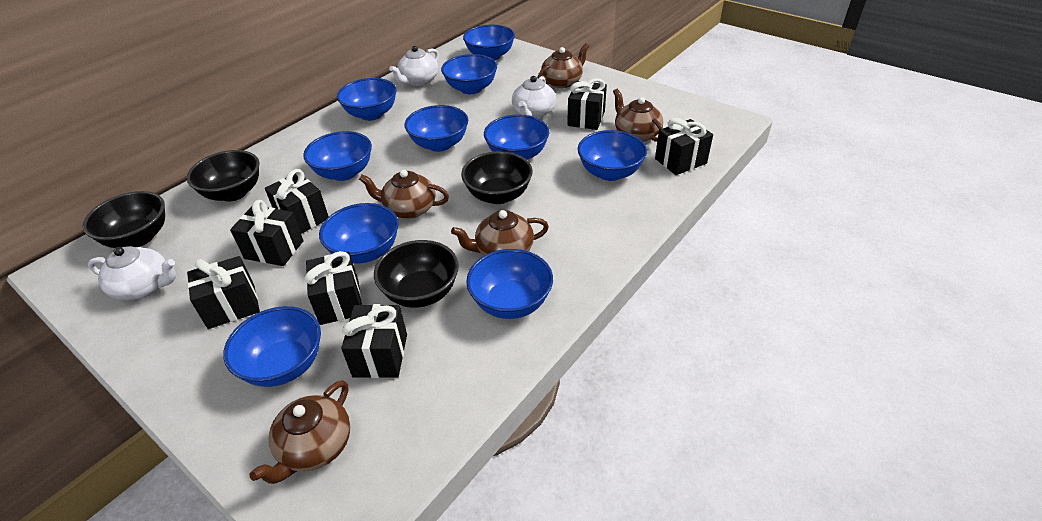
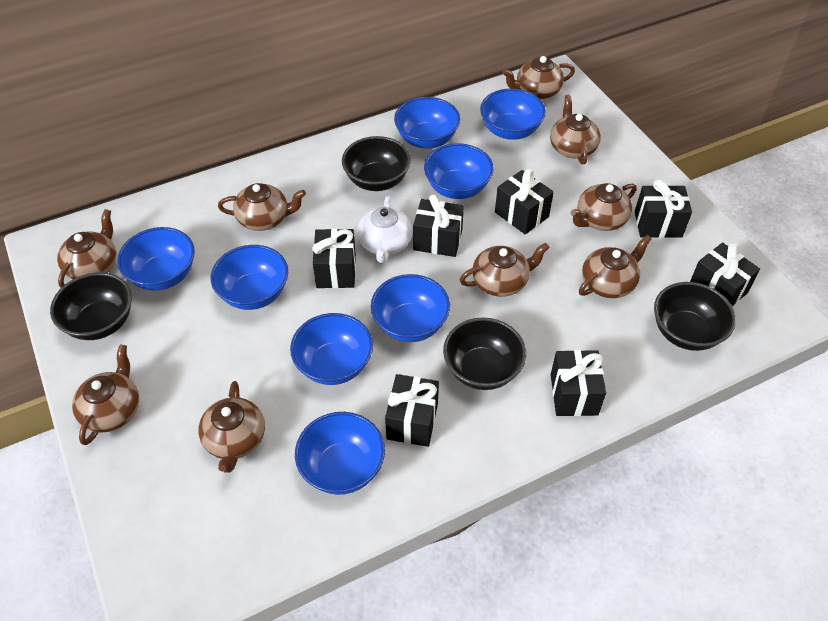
blue bowl: [223,306,321,387] [303,131,372,181] [319,203,399,264] [337,78,397,121] [404,105,468,152] [441,54,497,94] [463,25,515,60] [466,249,553,319] [484,115,549,160] [578,130,647,181] = 10 -> [117,227,195,291] [211,245,288,310] [290,313,373,385] [295,412,385,495] [371,274,450,342] [394,97,460,149] [424,143,494,199] [480,89,546,140] = 8
brown teapot: [249,380,351,484] [359,170,449,219] [451,210,549,256] [537,43,589,88] [613,89,663,142] = 5 -> [57,209,116,288] [72,345,139,445] [198,381,265,473] [218,183,306,231] [460,243,550,297] [502,56,575,99] [550,95,601,164] [571,183,637,231] [579,235,651,298] = 9
white teapot: [88,246,176,300] [389,46,439,86] [512,76,556,118] = 3 -> [357,196,412,263] = 1

